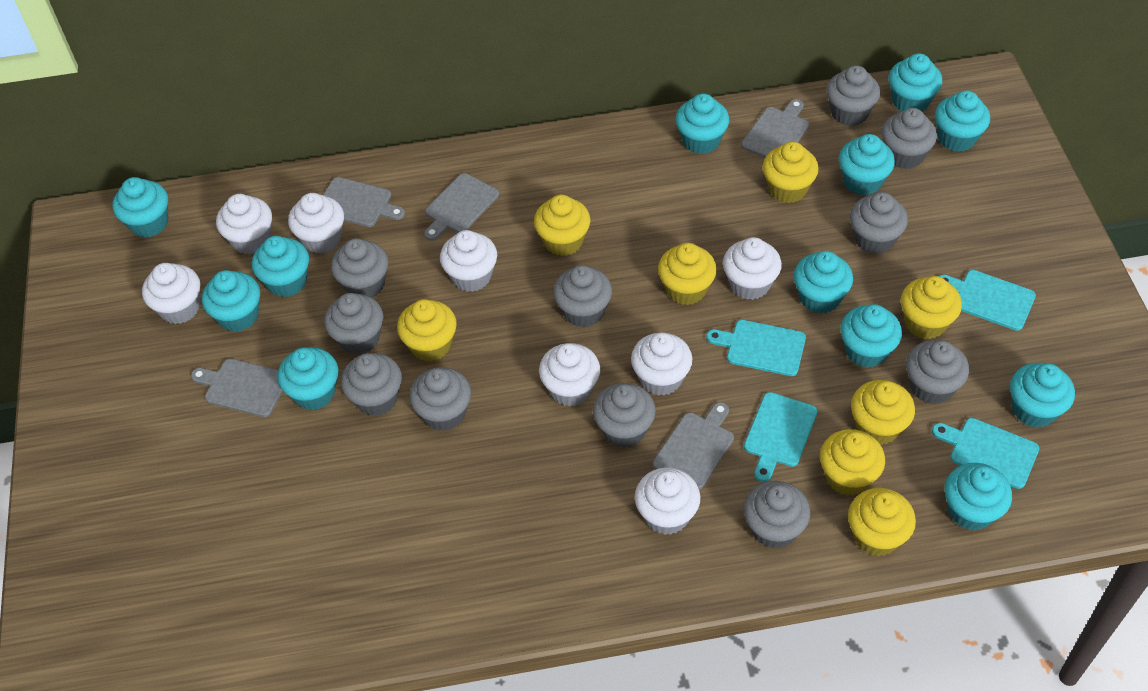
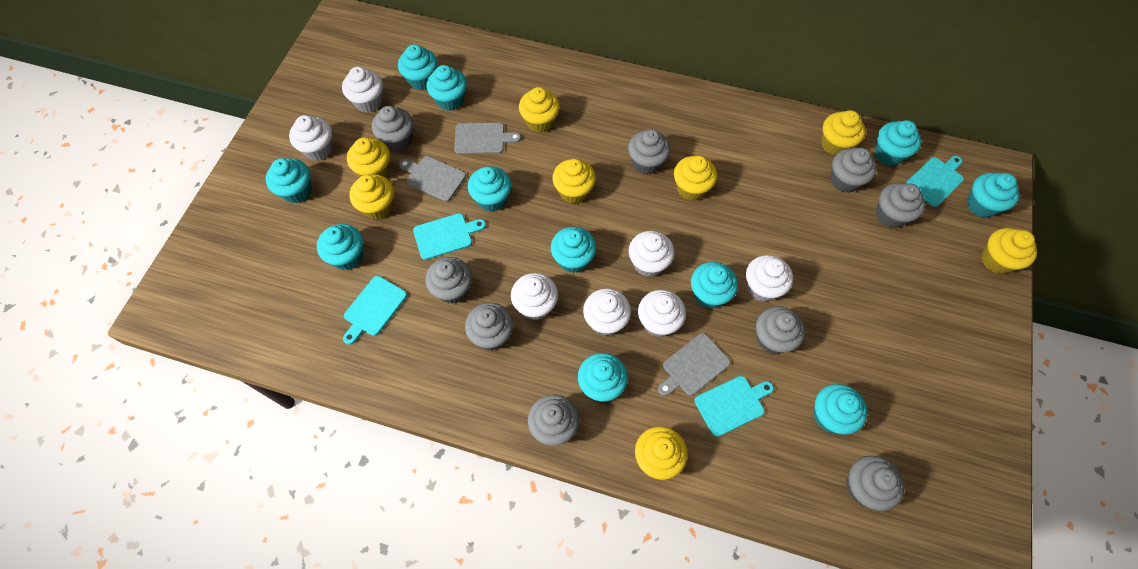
grey cupcake: [324,293,383,355] [331,238,389,298] [341,353,402,416] [409,367,471,431] [553,265,612,327] [593,383,656,447] [744,481,811,549] [826,65,880,126] [850,192,908,254] [881,108,937,169] [906,340,969,404] = 11 -> [372,106,414,151] [425,257,472,304] [465,303,513,350] [528,395,579,446] [628,129,671,174] [756,306,805,354] [830,148,876,193] [846,456,904,511] [876,183,925,228] = 9
grey cutting board: [191,359,283,417] [323,177,405,227] [424,173,499,241] [653,402,734,490] [741,99,809,158] = 5 -> [399,156,466,202] [454,123,521,154] [658,333,730,396] = 3
turquoise cupcake: [113,177,168,238] [202,270,260,332] [252,236,309,297] [278,347,338,410] [675,94,729,154] [794,251,853,314] [838,134,895,196] [840,304,902,368] [889,53,942,112] [935,90,990,152] [945,463,1012,530] [1010,363,1075,428] = 12 -> [266,158,312,203] [317,224,363,270] [398,44,438,90] [427,65,467,111] [468,166,511,211] [551,227,596,273] [578,353,628,401] [691,262,738,309] [813,384,867,435] [874,120,921,166] [967,173,1019,218] = 11
white cupcake: [142,263,200,324] [216,194,272,255] [288,193,344,254] [440,230,497,292] [539,343,600,407] [631,332,692,396] [635,468,700,535] [723,237,782,300] = 8 -> [289,115,333,161] [342,67,383,113] [511,273,558,320] [583,288,631,336] [629,231,675,277] [638,290,686,337] [746,255,793,302] = 7

